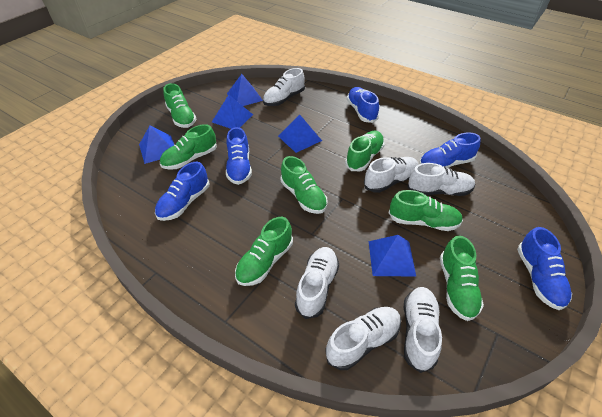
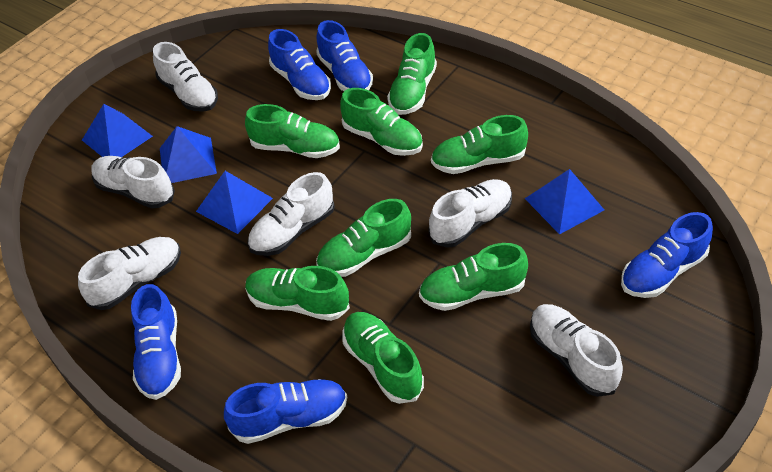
blue pyramid: [139,126,174,164] [212,95,253,129] [227,74,263,106] [278,114,322,153] [369,235,416,277] = 5 -> [82,104,153,157] [160,126,217,183] [196,171,273,234] [525,169,604,234] = 4
green shoe: [160,124,217,170] [163,83,196,128] [235,217,293,286] [281,156,328,214] [345,131,385,171] [389,190,463,231] [440,236,484,321] = 7 -> [245,104,340,158] [245,266,350,321] [316,199,411,277] [340,88,423,156] [342,312,424,404] [387,33,437,115] [419,243,528,311] [431,115,528,174] = 8

